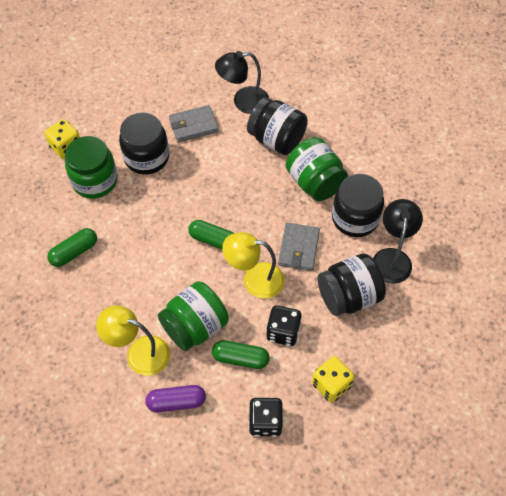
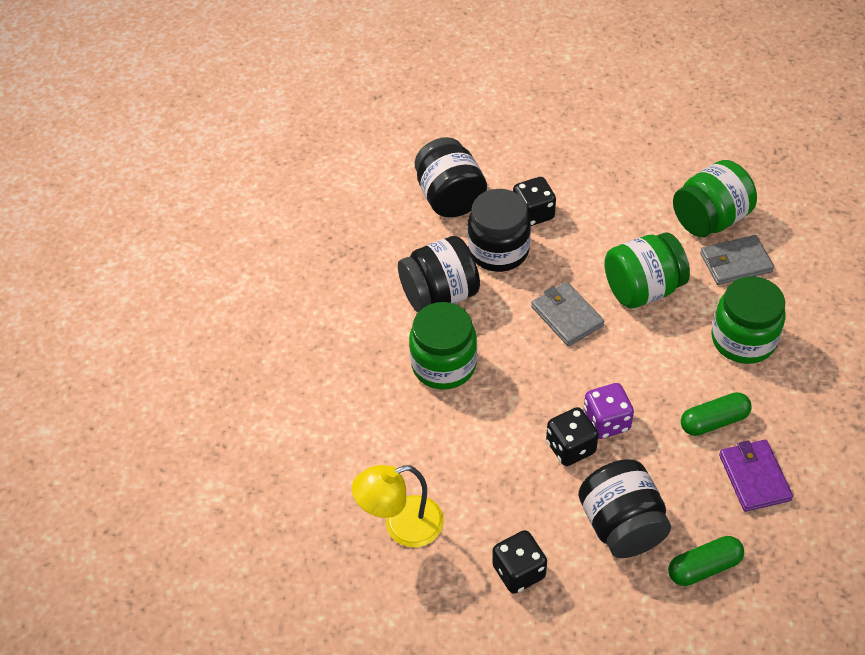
black dice: [249,397,283,437] [266,305,302,346] = 2 -> [492,530,547,594] [513,177,556,226] [546,407,599,466] = 3
black lamp: [215,51,269,114] [373,199,423,283] = 2 -> none = 0
green capsule: [47,228,97,267] [189,220,234,249] [212,340,270,369] = 3 -> [668,536,744,586] [681,392,752,436] = 2
green jar: [65,136,118,199] [158,281,229,351] [286,137,348,201] = 3 -> [409,302,477,390] [604,233,690,309] [673,160,757,237] [712,276,786,364] = 4
purple capsule: [146,385,206,413] = 1 -> none = 0
purple dice: none = 0 -> [583,383,634,439] = 1
purple wallet: none = 0 -> [719,440,793,512] = 1
yellow dice: [45,119,80,159] [312,356,354,402] = 2 -> none = 0
yellow lamp: [96,305,170,376] [222,232,284,299] = 2 -> [352,465,444,547] = 1

